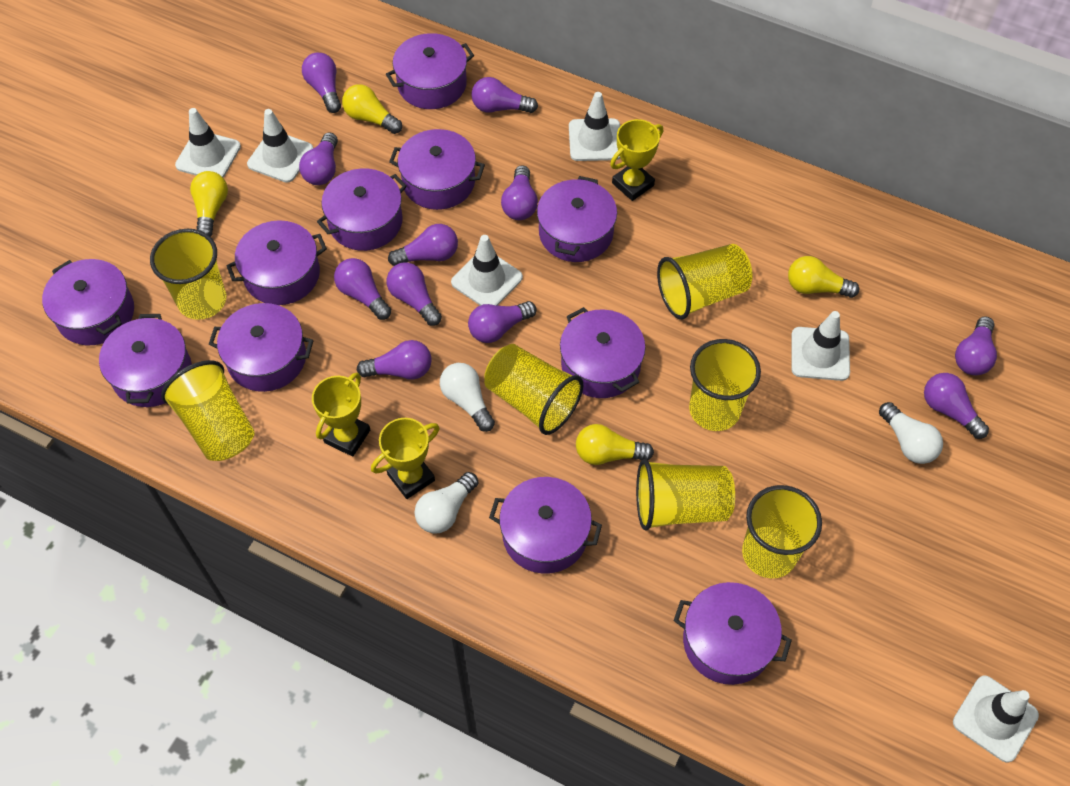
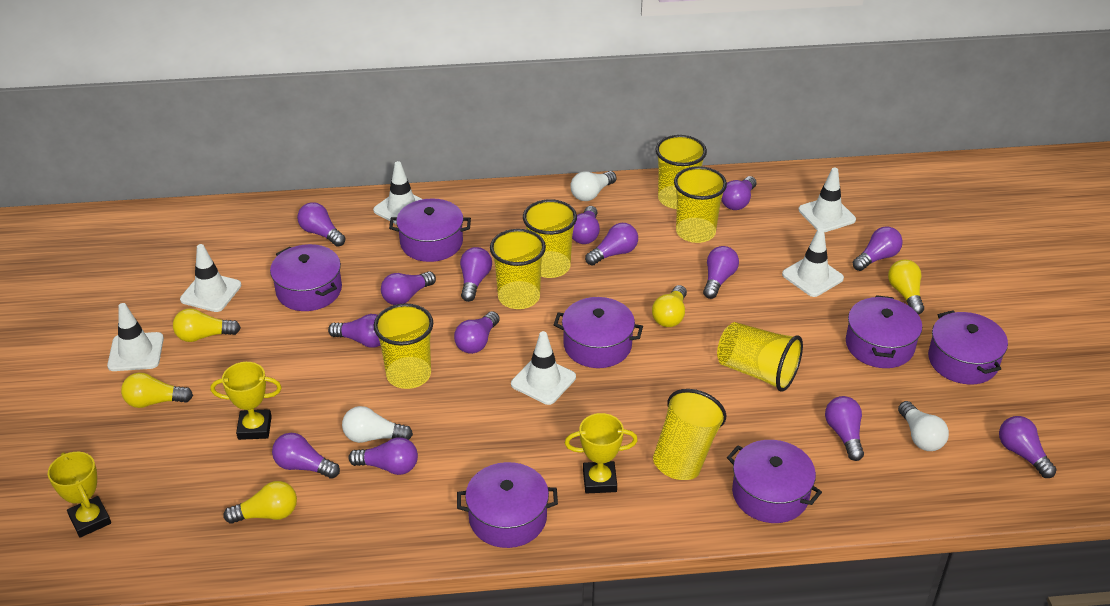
purple light bulb: [299,132,338,185] [302,53,341,113] [334,258,391,320] [357,340,432,380] [387,262,442,326] [388,224,458,266] [468,301,537,343] [471,77,538,113] [501,165,538,220] [924,373,989,439] [955,316,997,375] = 11 -> [272,433,340,479] [297,202,346,247] [328,314,381,348] [349,437,418,475] [381,271,436,305] [454,311,500,354] [460,247,492,302] [572,206,600,244] [585,223,638,266] [703,246,739,299] [721,176,756,210] [825,396,864,461] [852,227,903,271] [999,416,1057,478] = 14
purple pot: [42,259,134,345] [99,314,192,407] [209,303,313,392] [226,220,327,305] [317,168,407,251] [386,33,474,109] [389,129,485,210] [489,477,602,574] [537,176,617,262] [560,307,646,398] [673,582,792,685] = 11 -> [270,244,342,311] [389,198,471,262] [457,462,558,548] [554,297,643,368] [727,440,822,523] [846,295,922,368] [928,310,1008,384] = 7
yellow light bulb: [190,171,228,237] [342,84,402,134] [576,424,654,465] [788,256,859,298] = 4 -> [121,373,193,408] [173,308,241,342] [223,481,297,524] [652,285,687,327] [888,259,924,315] = 5

